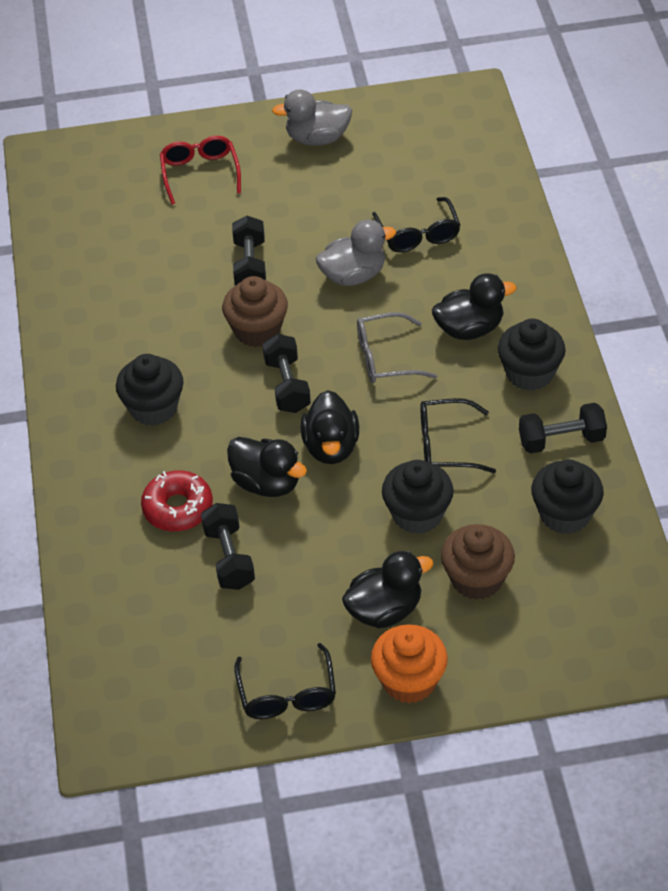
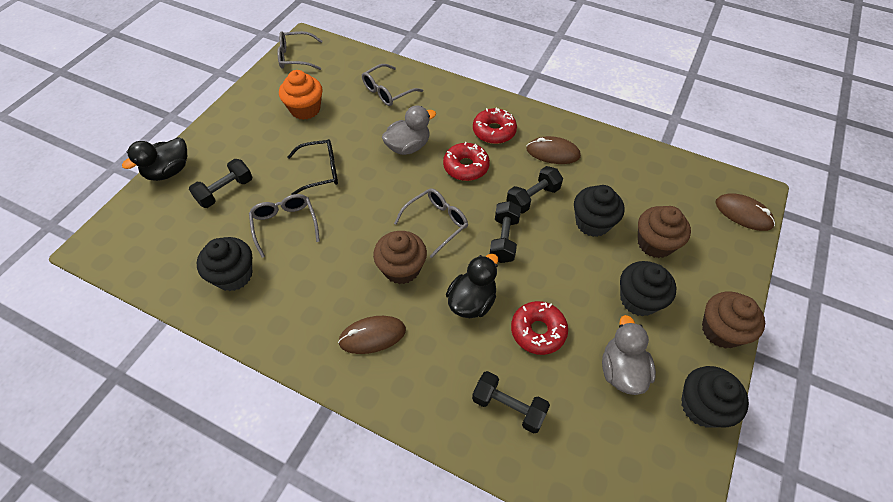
black duck: [227,437,307,497] [300,390,359,464] [342,551,433,628] [432,273,517,340] = 4 -> [122,137,187,181] [446,254,498,318] = 2
black glasses: [234,643,336,719] [372,197,461,253] [420,398,496,473] = 3 -> [287,139,338,195] = 1
brown cupcake: [222,276,288,347] [441,524,515,600] = 2 -> [373,231,427,284] [638,206,691,258] [702,291,765,349] = 3
brown mouse: none = 0 -> [338,316,406,354] [526,136,581,164] [715,193,775,231] = 3
grey glasses: [357,312,437,383] = 1 -> [249,194,320,258] [277,31,322,70] [362,64,423,106] [394,188,468,258] = 4
red donut: [141,470,213,531] = 1 -> [443,142,490,181] [473,108,517,144] [511,301,568,355] = 3
red glasses: [160,136,241,205] = 1 -> none = 0

